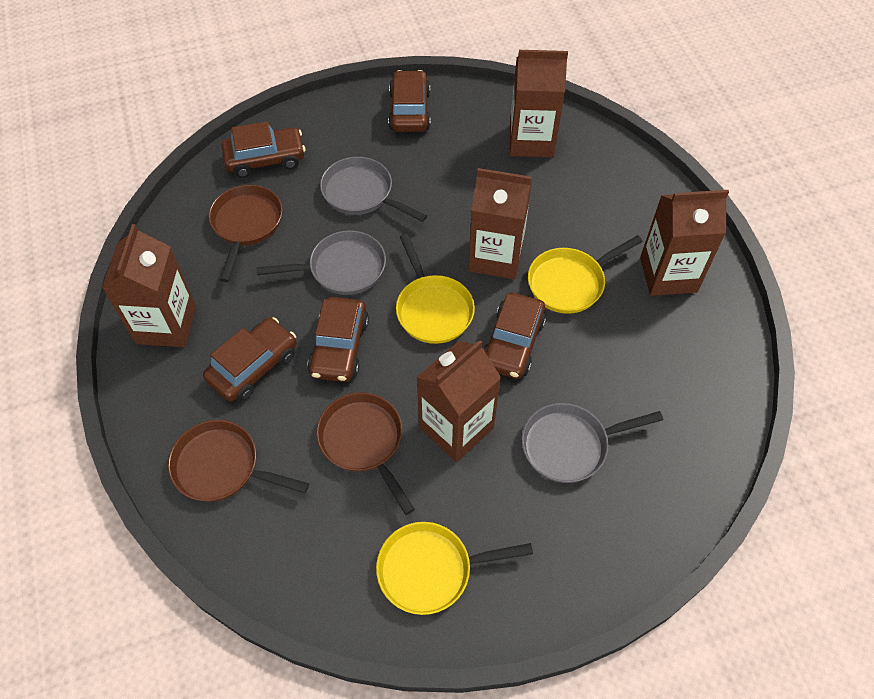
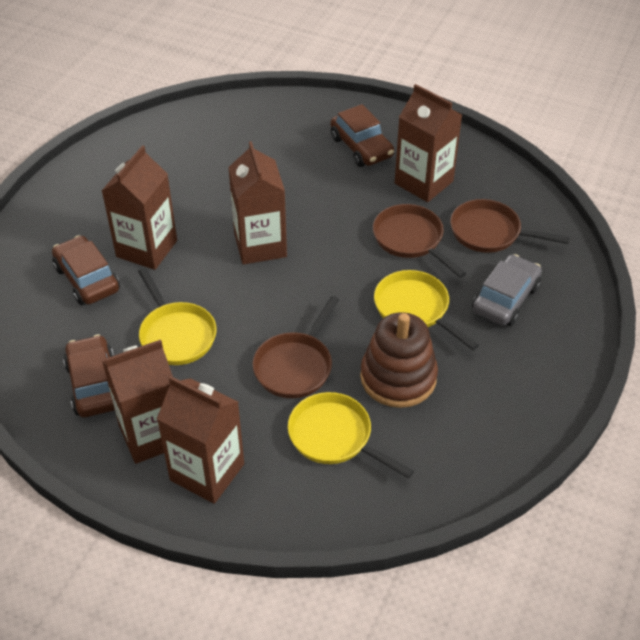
brown car: [203,317,297,402] [222,121,305,178] [308,297,369,382] [388,70,430,132] [483,292,546,379] = 5 -> [52,235,120,305] [64,334,115,417] [331,104,394,167] = 3
brown stacking toy: none = 0 -> [360,312,438,408] = 1
grey car: none = 0 -> [472,254,542,326] = 1
grey pan: [256,230,386,295] [320,157,427,222] [522,403,663,483] = 3 -> none = 0

